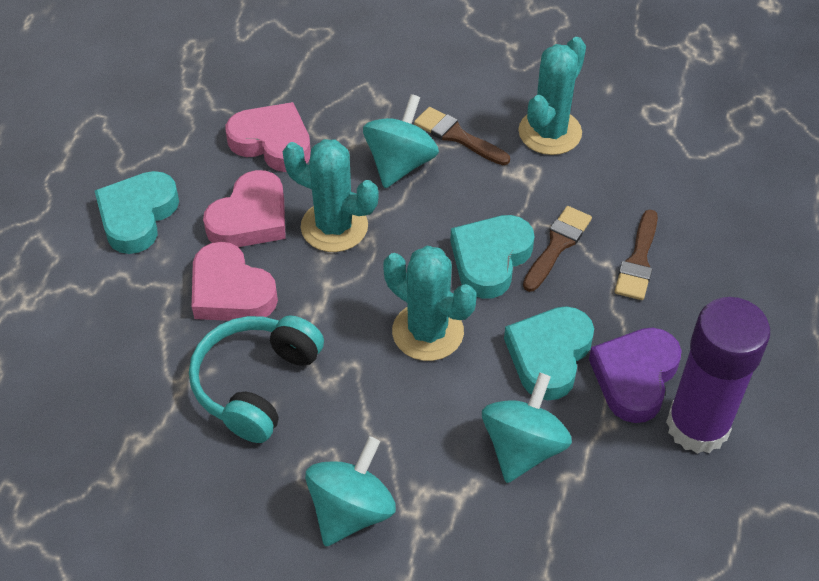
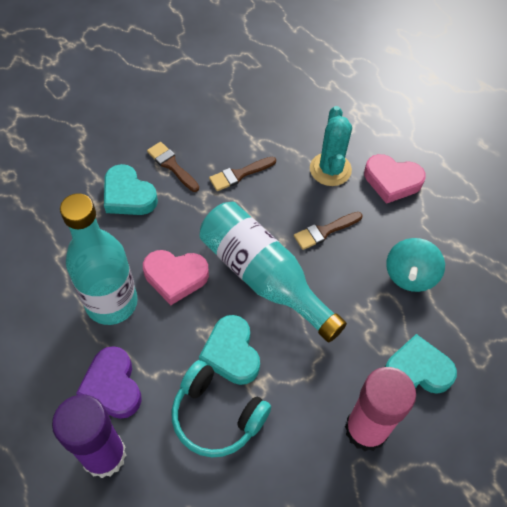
pink glue stick: none = 0 -> [345,367,416,451] = 1
pink heart: [192,242,278,321] [203,170,286,247] [226,102,311,172] = 3 -> [143,250,209,305] [364,154,426,204] = 2
turquoise bottle: none = 0 -> [60,193,138,325] [200,202,347,342] = 2
turquoise cactus: [283,139,379,252] [383,246,476,361] [518,37,586,155] = 3 -> [310,106,352,186] = 1
turquoise spinning top: [305,436,396,546] [363,94,439,188] [482,372,572,483] = 3 -> [386,238,445,292] = 1

